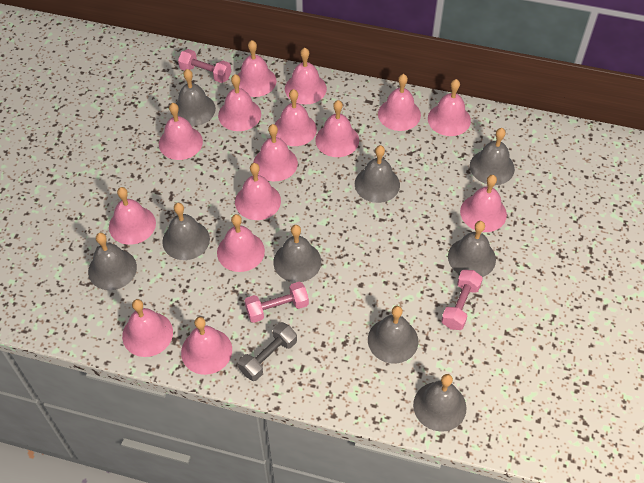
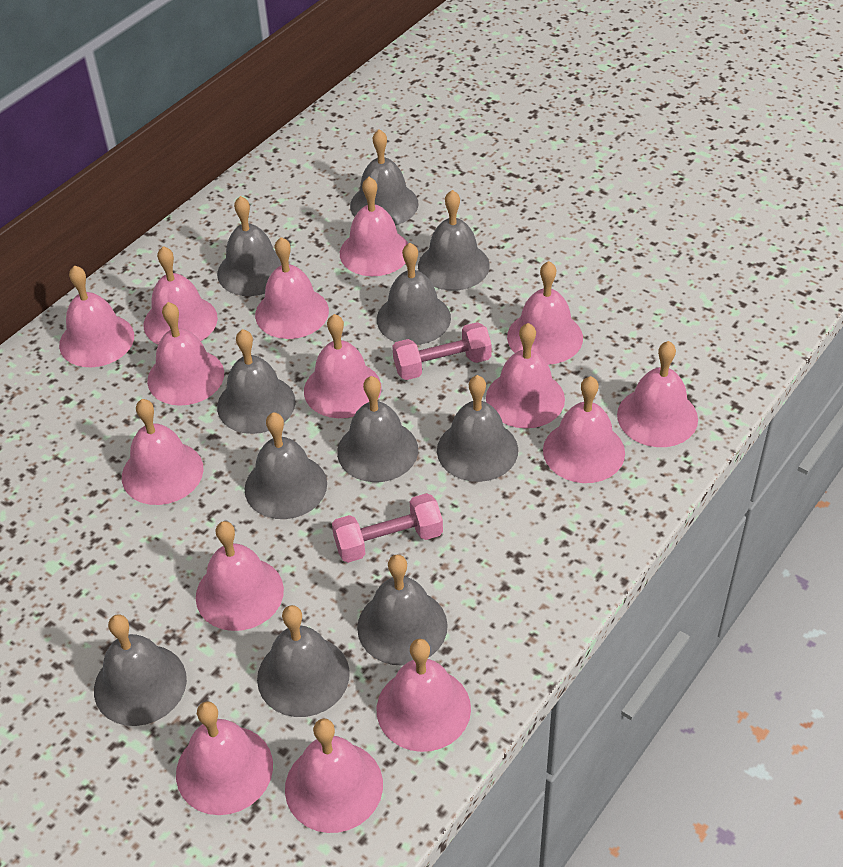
grey bell: [88,233,137,290] [162,203,210,260] [176,69,216,126] [273,225,321,282] [355,145,400,203] [368,306,418,364] [413,374,467,432] [448,221,496,277] [470,128,515,185] = 9 -> [94,614,187,726] [217,196,281,296] [217,329,295,434] [244,412,327,519] [257,605,350,717] [337,376,418,482] [350,129,418,226] [357,555,448,666] [377,243,451,345] [418,190,490,291] [437,375,518,482] = 11
grey dumbbell: [238,322,297,381] = 1 -> none = 0
pink dumbbell: [178,49,231,83] [244,282,309,323] [441,270,483,330] = 3 -> [332,493,443,563] [392,322,492,380] = 2

